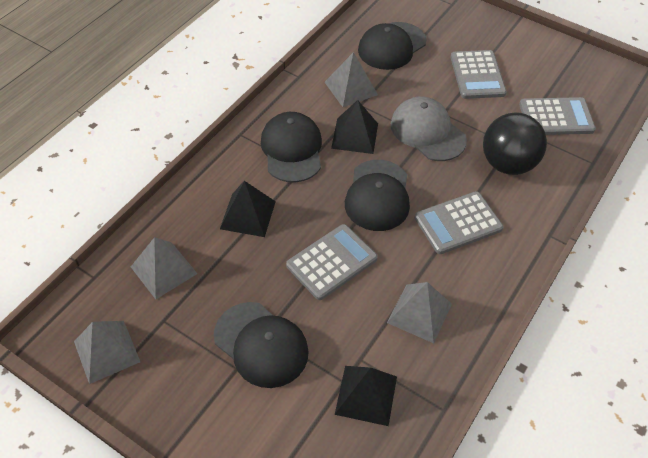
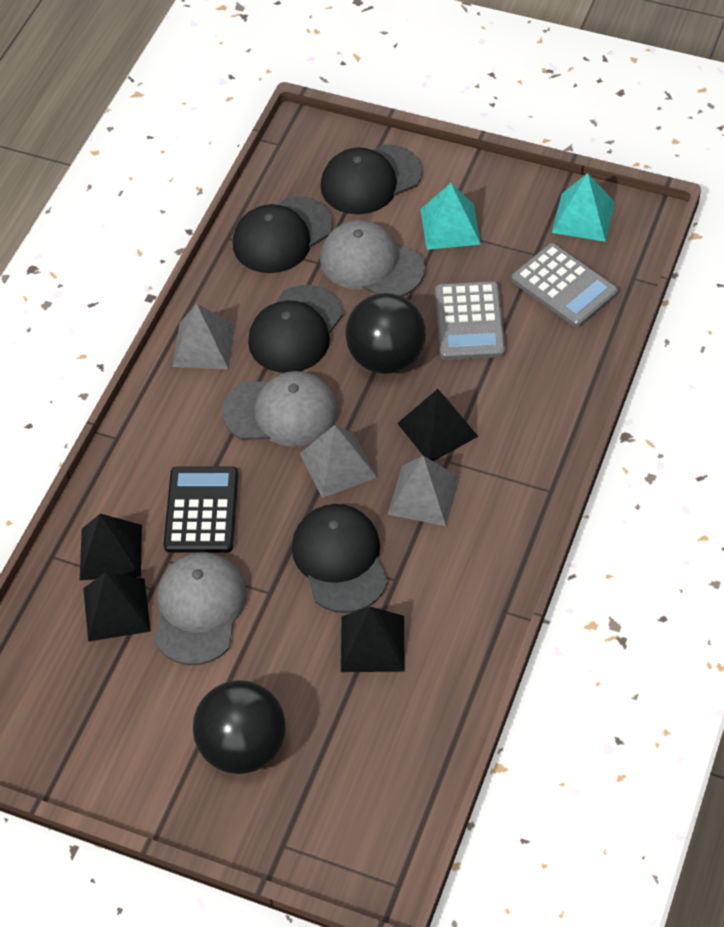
black ball: [483,112,547,175] = 1 -> [193,680,286,774] [345,293,426,374] = 2
black calculator: none = 0 -> [164,466,238,553] = 1
black pyramid: [220,181,276,237] [331,100,378,154] [335,366,397,426] = 3 -> [80,514,142,580] [83,572,151,642] [341,606,405,672] [397,389,478,461] = 4
grey calculator: [286,224,378,300] [415,191,503,254] [450,50,507,99] [519,97,596,135] = 4 -> [435,281,505,360] [512,243,618,327] = 2
grey cap: [391,97,467,161] = 1 -> [154,552,247,665] [222,371,338,447] [320,220,425,296] = 3
grey pyramid: [74,321,140,384] [131,237,197,299] [325,52,378,107] [387,282,452,343] = 4 -> [172,304,235,369] [300,425,377,498] [387,456,460,526] = 3
turquoise pyramid: none = 0 -> [421,183,481,250] [552,173,615,242] = 2

